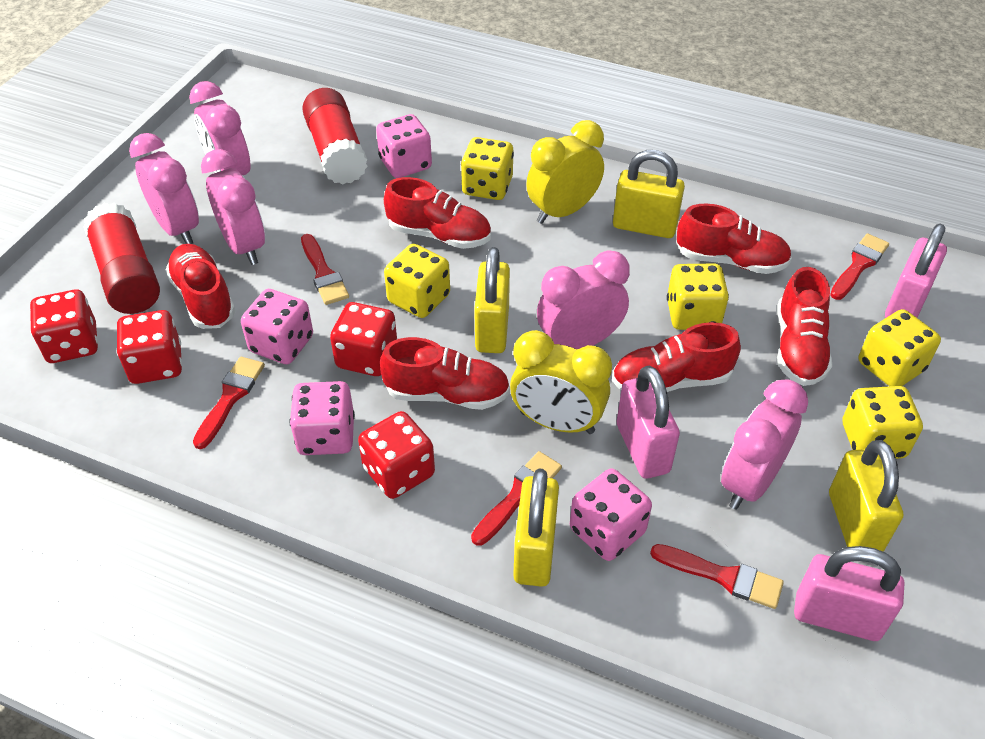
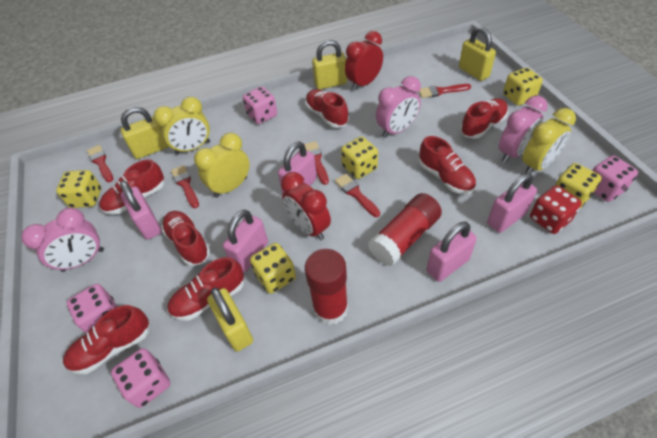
pink clock: [129,133,199,244] [189,81,250,175] [201,149,265,265] [537,250,630,349] [721,379,808,510] = 5 -> [21,208,104,272] [376,76,421,138] [499,96,548,163] = 3
pink padlock: [617,365,680,479] [794,546,904,641] [885,224,947,318] = 3 -> [120,181,162,240] [223,210,268,272] [278,141,317,194] [427,222,477,282] [487,173,537,233] = 5
red clock: none = 0 -> [281,172,331,240] [345,31,383,91] = 2
red dice: [30,289,98,363] [116,310,182,384] [330,302,397,376] [358,411,435,499] = 4 -> [530,185,582,234] = 1
red shoe: [165,244,235,329] [380,337,510,410] [384,177,491,249] [612,322,741,392] [676,204,792,274] [777,267,832,386] = 6 -> [63,305,149,374] [99,159,164,215] [161,211,210,266] [167,257,244,321] [305,89,349,128] [419,136,476,194] [460,98,508,139] = 7
yellow clock: [510,330,612,434] [526,120,604,224] = 2 -> [154,97,210,155] [194,133,250,198] [522,108,576,173] = 3

